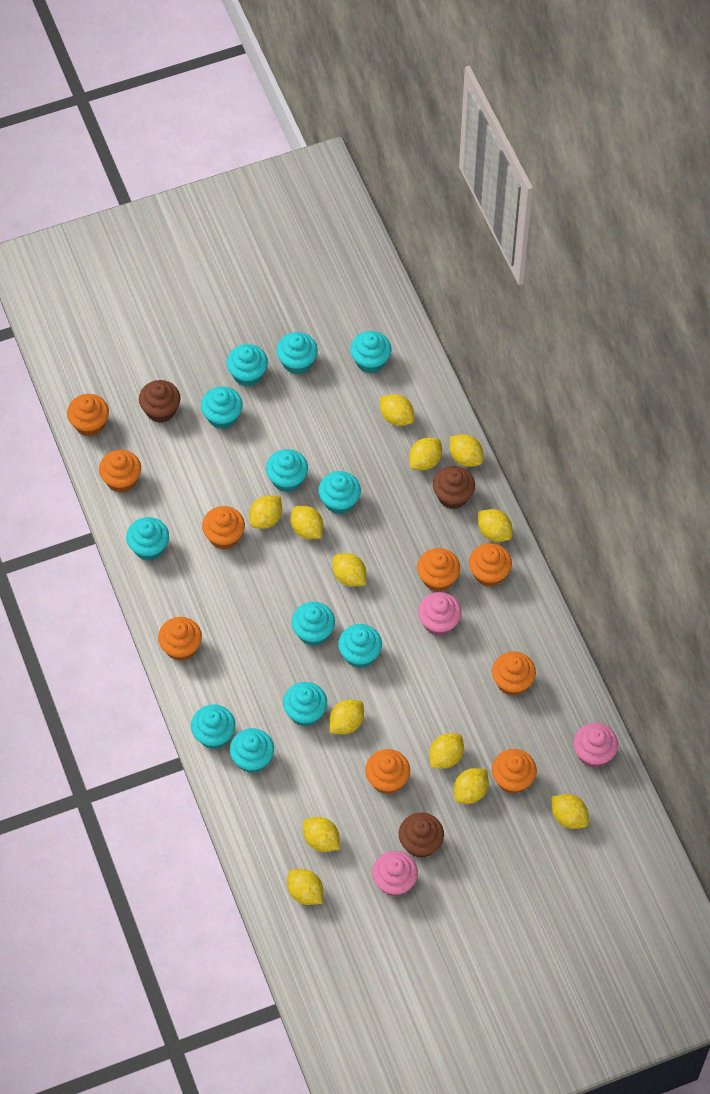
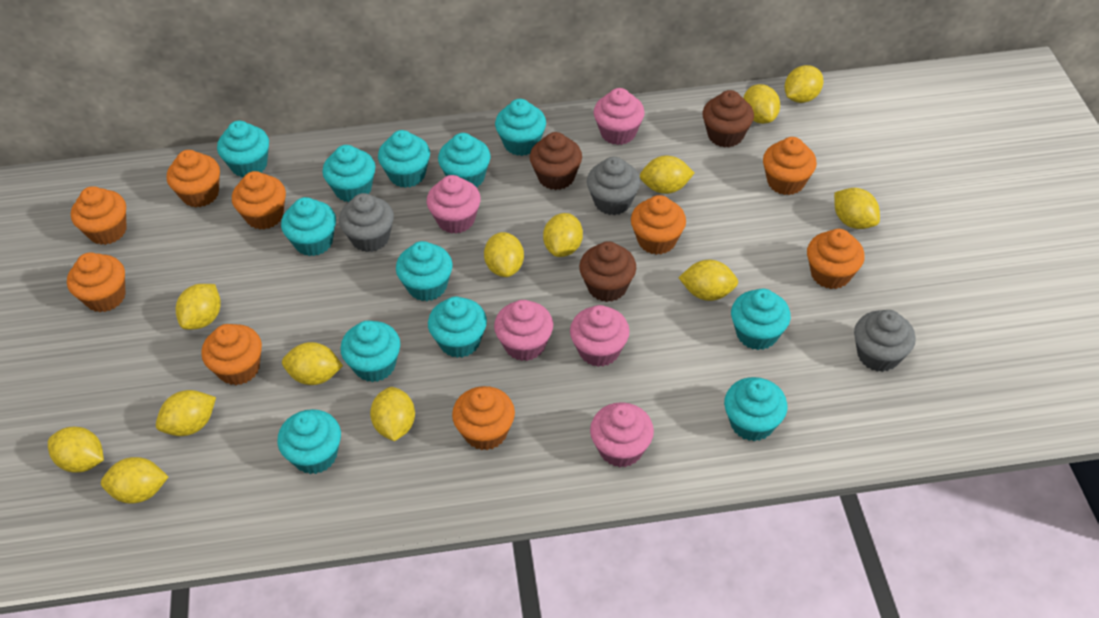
grey cupcake: none = 0 -> [339,193,394,252] [587,157,640,215] [854,310,916,372] = 3
pink cupcake: [372,851,418,897] [418,592,462,636] [573,723,618,768] = 3 -> [427,175,481,234] [494,300,553,361] [570,305,630,367] [590,402,654,468] [594,88,645,145] = 5

